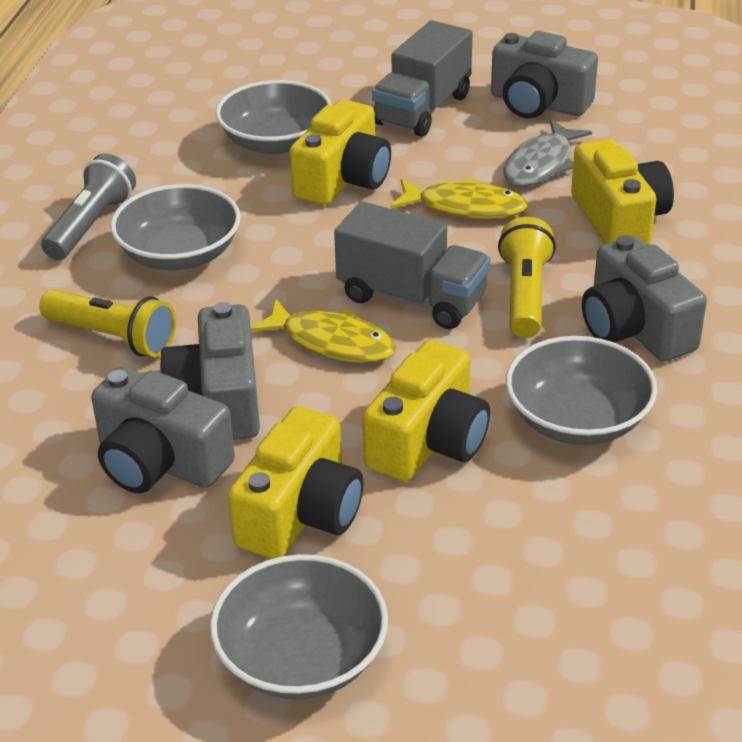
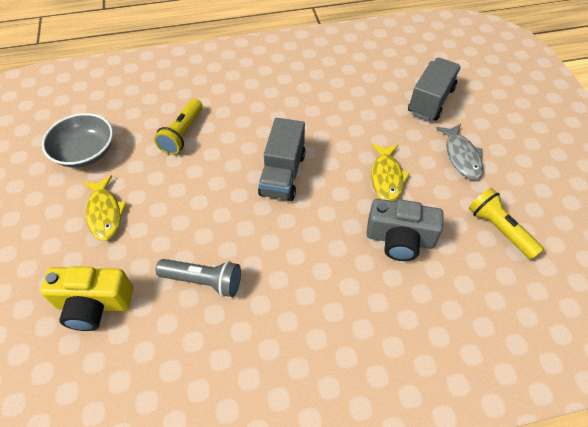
grey bowl: [110,184,241,270] [210,554,388,699] [215,80,332,154] [506,336,657,445] = 4 -> [42,113,113,168] = 1
grey camera: [91,367,235,493] [160,302,260,440] [491,31,598,119] [582,235,707,362] = 4 -> [366,199,443,261] = 1
yellow camera: [228,406,364,559] [290,99,391,205] [363,340,490,482] [571,139,674,246] = 4 -> [40,266,133,331] = 1

